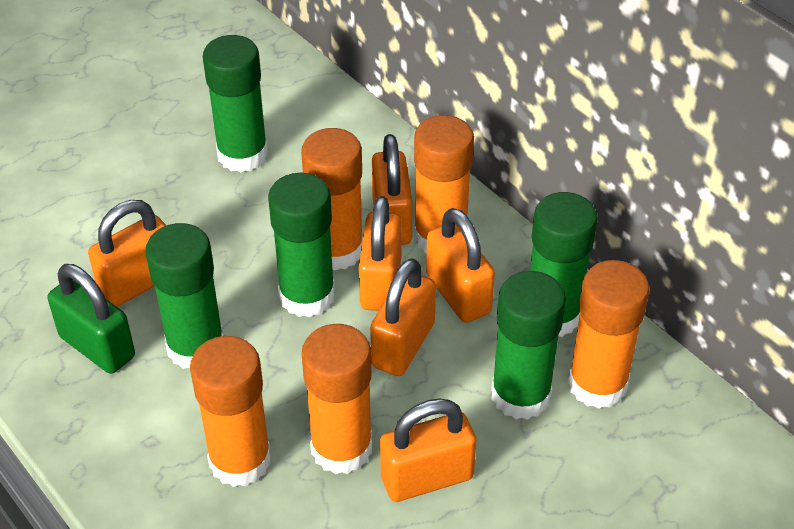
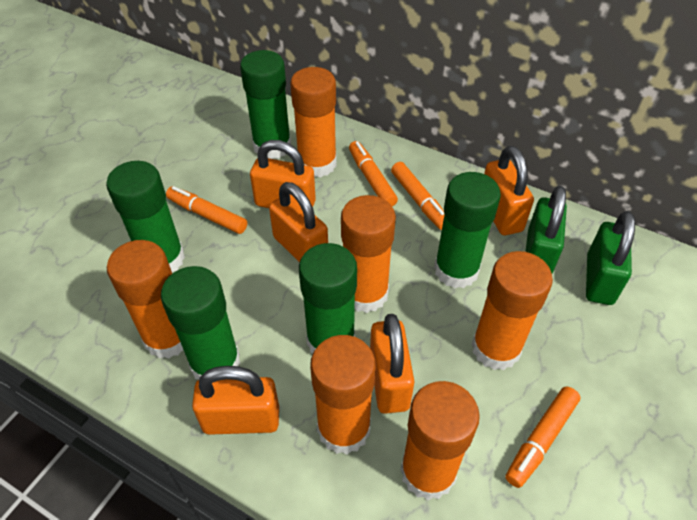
green padlock: [47,264,135,374] = 1 -> [525,186,567,274] [586,211,635,305] = 2
orange glue stick: [190,336,271,487] [301,128,363,270] [302,324,372,474] [414,115,474,253] [568,260,650,409] = 5 -> [107,240,184,359] [290,67,337,177] [310,335,376,454] [341,195,396,313] [400,381,480,500] [472,251,553,370] = 6
orange marker: none = 0 -> [166,186,247,234] [349,141,398,206] [391,162,445,230] [505,387,580,488] = 4
orange padlock: [88,200,167,307] [359,196,402,311] [370,258,436,376] [372,134,413,245] [380,399,477,502] [426,208,495,323] = 6 -> [192,366,279,435] [250,140,316,208] [269,182,328,262] [370,314,415,414] [484,146,534,235] = 5

